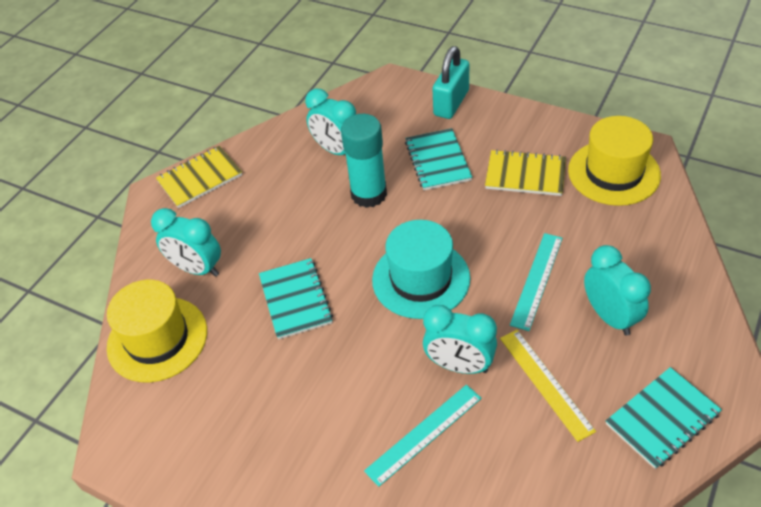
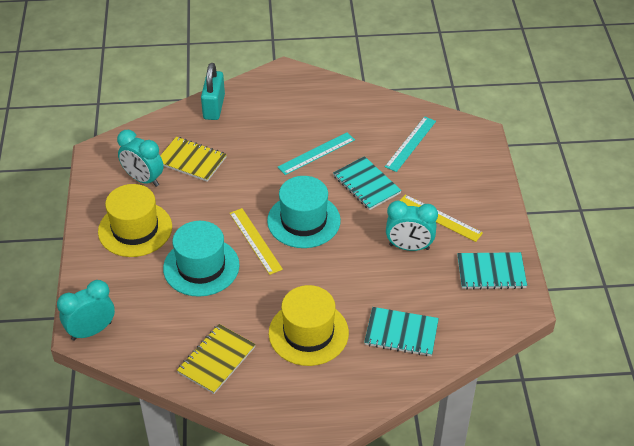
turquoise clock: [151,208,221,277] [305,89,356,155] [423,305,497,374] [584,245,651,336] = 4 -> [57,280,115,341] [117,130,164,187] [386,201,438,251] = 3
turquoise glue stick: [341,114,387,208] = 1 -> none = 0
turquoise hat: [372,220,470,319] = 1 -> [163,221,240,297] [267,176,341,248] = 2
yellow ruler: [500,330,596,442] = 1 -> [229,208,283,275] [400,194,483,242] = 2

